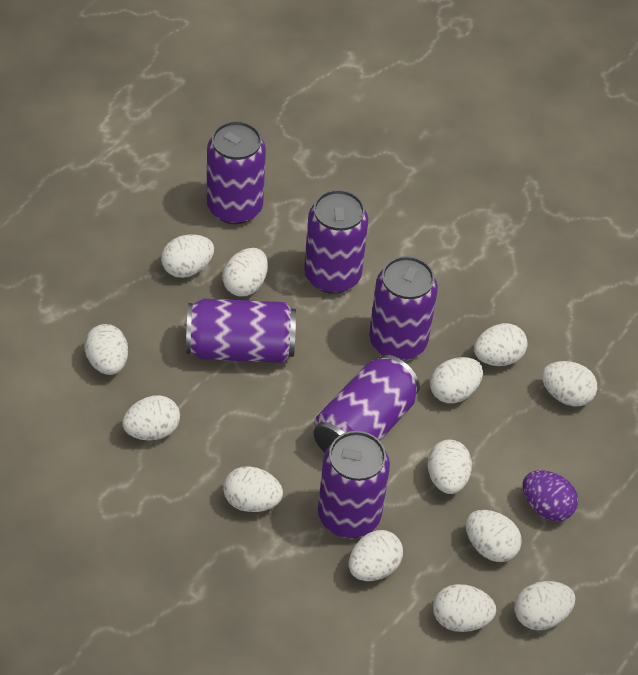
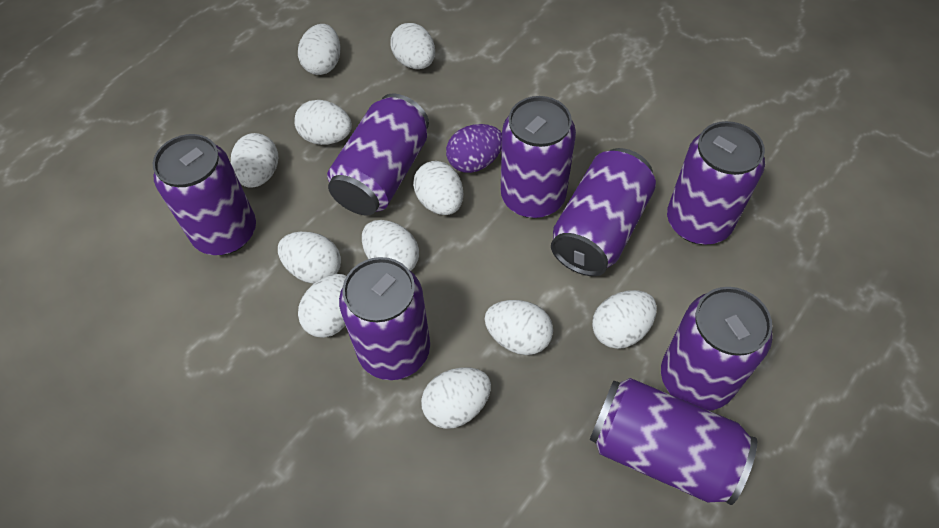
purple can: [186,299,296,363] [207,121,266,224] [304,190,368,294] [313,355,420,453] [318,431,390,538] [369,256,438,361] = 6 -> [153,134,256,255] [327,93,429,216] [339,257,430,380] [501,96,576,218] [551,148,656,276] [590,378,757,505] [661,287,773,411] [667,121,765,245] = 8
white egg: [84,324,128,375] [122,395,180,441] [161,234,214,278] [222,248,268,296] [223,466,283,512] [349,530,403,581] [427,439,472,494] [430,357,483,403] [433,584,497,632] [466,510,522,562] [474,323,528,366] [514,581,575,630] [542,361,597,407] = 13 -> [231,133,278,188] [278,232,341,284] [294,100,352,145] [298,24,340,75] [298,274,346,338] [362,220,419,271] [390,23,435,69] [413,161,463,215] [421,367,491,429] [485,300,553,355] [592,290,657,349] = 11

